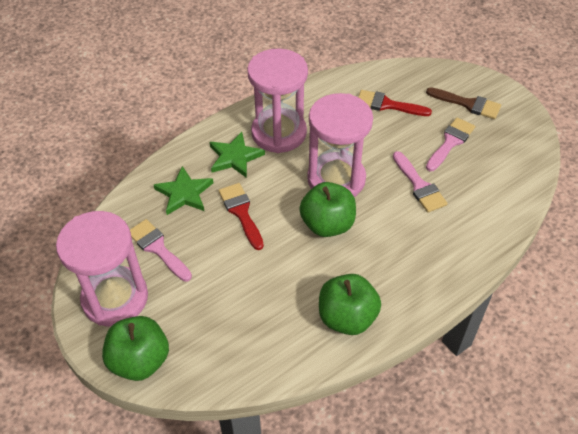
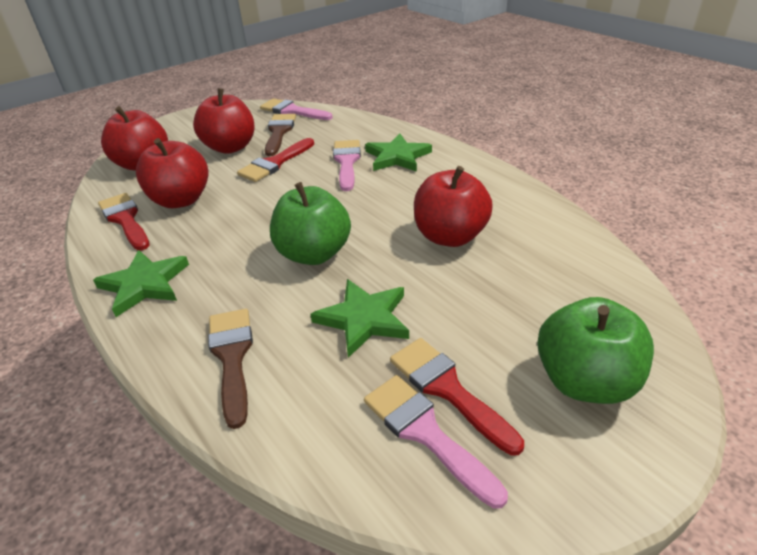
brown brush: [426,87,501,119] = 1 -> [208,309,253,429] [265,114,296,156] = 2
green apple: [102,316,169,381] [299,182,356,237] [319,274,381,335] = 3 -> [270,182,351,265] [537,297,654,404] = 2
green star: [154,166,213,215] [210,132,265,178] = 2 -> [93,250,189,317] [310,279,409,358] [365,134,432,172] = 3
pink hourglass: [56,211,148,327] [247,48,308,153] [307,93,373,197] = 3 -> none = 0
red apple: none = 0 -> [101,106,168,171] [136,138,208,208] [193,88,255,154] [414,166,492,247] = 4
red brush: [219,183,264,250] [358,90,432,116] = 2 -> [98,193,150,250] [237,138,314,182] [390,338,524,455] = 3

